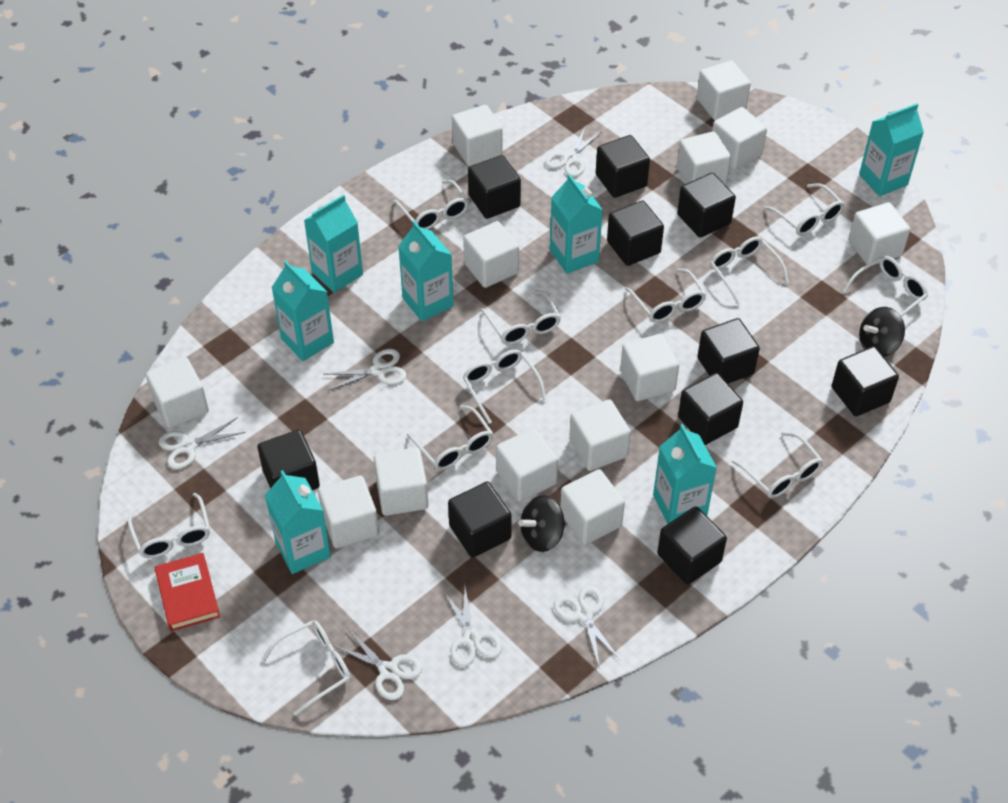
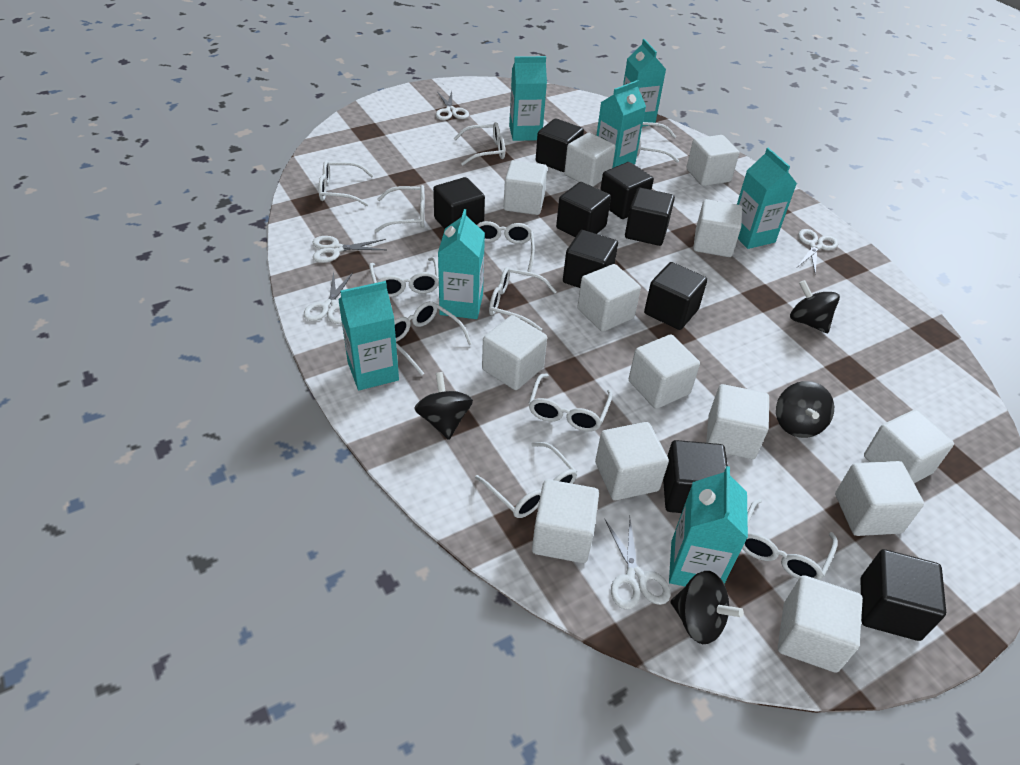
black cube: [257,430,320,490] [448,482,512,558] [468,155,521,219] [596,135,650,198] [607,200,664,266] [657,506,727,585] [677,173,736,238] [678,373,743,445] [697,318,760,384] [832,346,899,416] = 10 -> [433,177,485,229] [536,118,584,172] [556,182,611,237] [563,230,618,288] [600,162,654,219] [625,188,675,246] [644,262,707,330] [663,440,728,513] [860,549,946,641] = 9
black spinning top: [518,495,565,552] [859,307,905,357] = 2 -> [414,372,473,440] [671,571,744,644] [776,381,834,438] [790,280,840,333] = 4
red book: [155,553,220,632] = 1 -> none = 0
white scissors: [159,417,245,469] [325,349,407,391] [332,629,422,700] [443,588,502,667] [545,128,601,177] [554,586,621,669] = 6 -> [304,271,353,324] [313,236,386,263] [436,91,469,120] [605,517,671,610] [797,229,838,274] = 5

